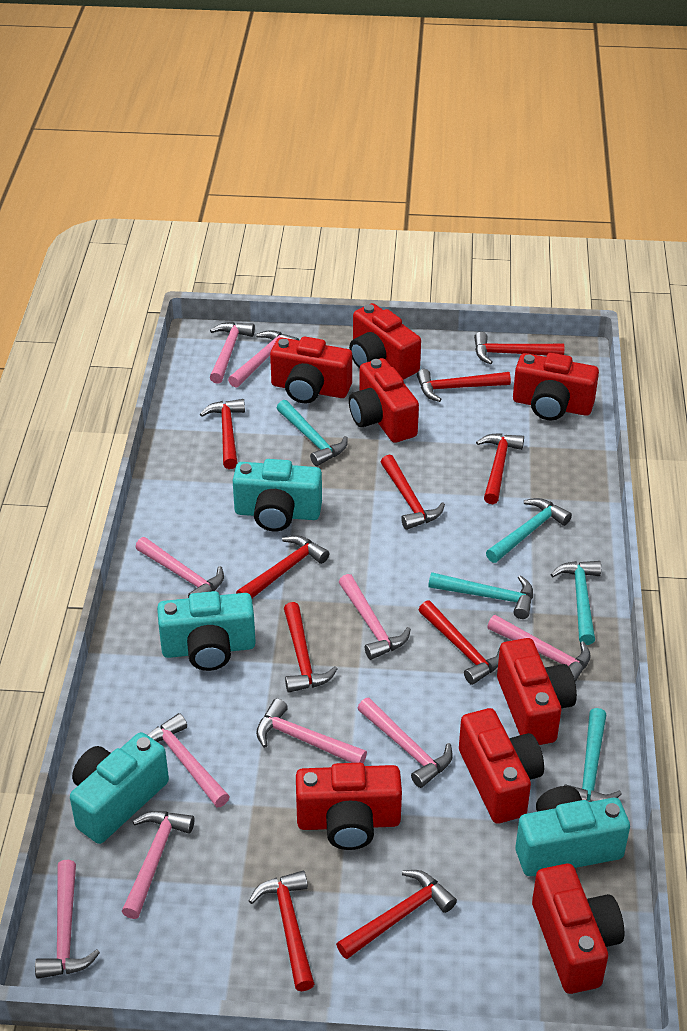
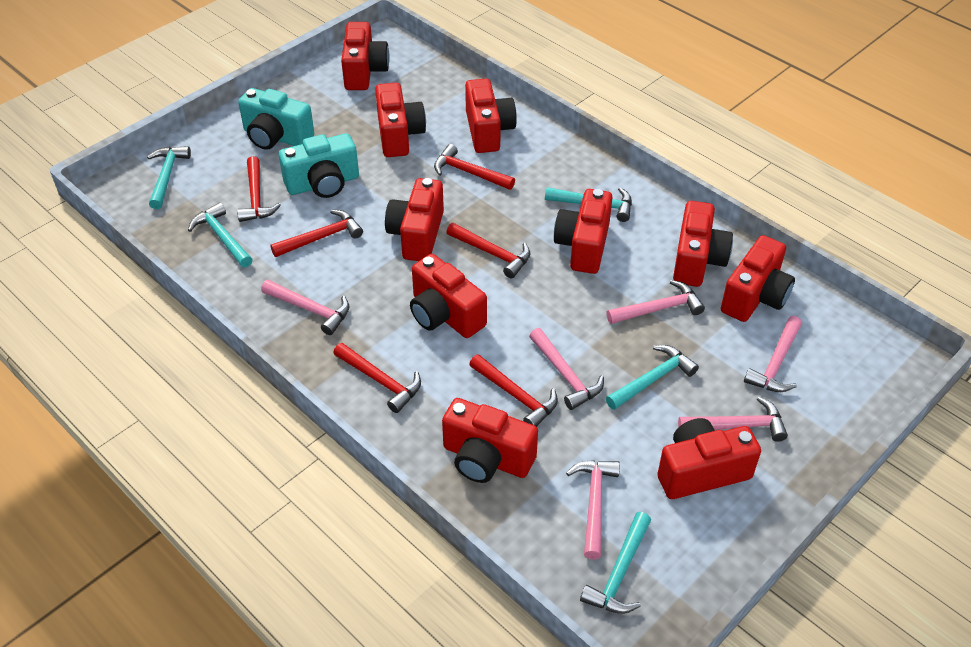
pink hammer: [35,860,100,979] [121,811,195,919] [135,537,224,598] [148,713,230,808] [210,322,255,384] [228,330,299,388] [256,698,367,763] [339,574,411,660] [357,698,453,788] [487,615,591,682] = 10 -> [261,280,350,335] [529,328,604,410] [566,460,620,560] [607,280,705,324] [678,397,788,442] [744,316,802,392] = 6
red camera: [270,337,352,403] [296,763,402,850] [349,303,421,380] [349,358,419,443] [459,708,544,824] [497,638,577,745] [513,353,599,420] [532,864,624,994] = 8 -> [341,22,390,90] [375,83,426,157] [385,178,444,261] [410,254,487,338] [442,398,538,483] [465,79,517,153] [554,189,613,274] [657,418,761,499] [673,201,733,287] [721,235,795,322] = 10
red hammer: [200,399,245,469] [236,535,329,598] [249,871,314,991] [284,602,337,693] [336,870,457,959] [381,454,445,530] [417,369,511,402] [419,600,500,685] [474,332,564,364] [476,433,524,504] = 10 -> [237,156,281,222] [270,210,363,257] [333,343,421,413] [434,144,515,190] [446,223,530,279] [469,354,558,427] = 6
turquoise camera: [70,732,169,844] [157,591,256,671] [233,459,322,531] [516,786,630,876] = 4 -> [238,88,314,150] [279,133,359,198] = 2

